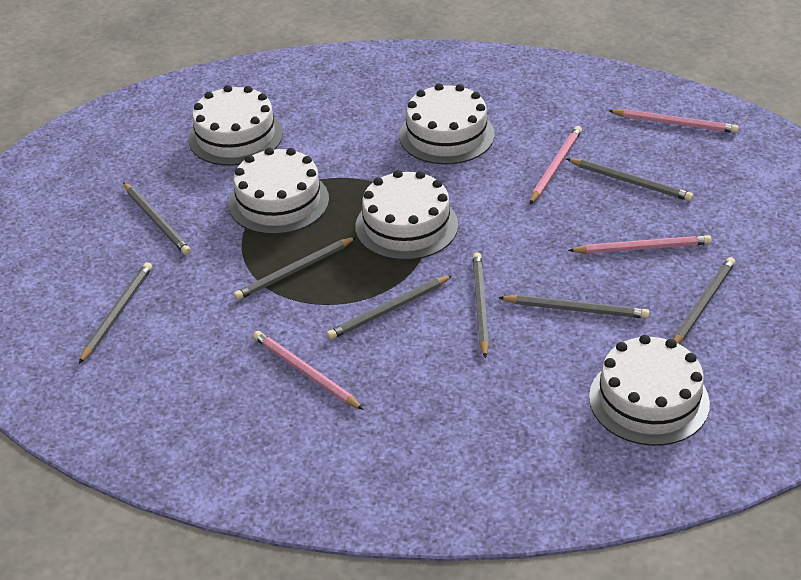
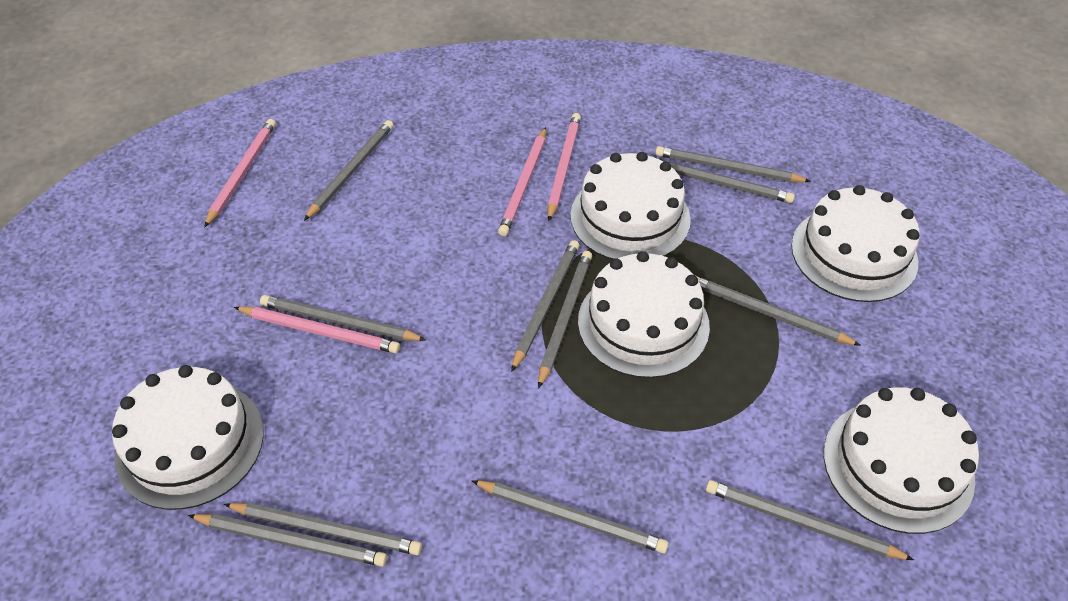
grey pencil: [79,262,152,364] [123,182,191,255] [234,237,356,300] [327,275,453,340] [472,252,489,358] [498,295,649,319] [567,158,693,201] [673,257,735,344] = 8 -> [188,514,387,567] [224,503,422,555] [260,295,426,341] [304,120,393,221] [472,480,669,554] [511,240,579,372] [538,251,592,389] [655,146,811,182] [659,159,795,203] [696,276,861,346] [706,480,914,560] = 11

